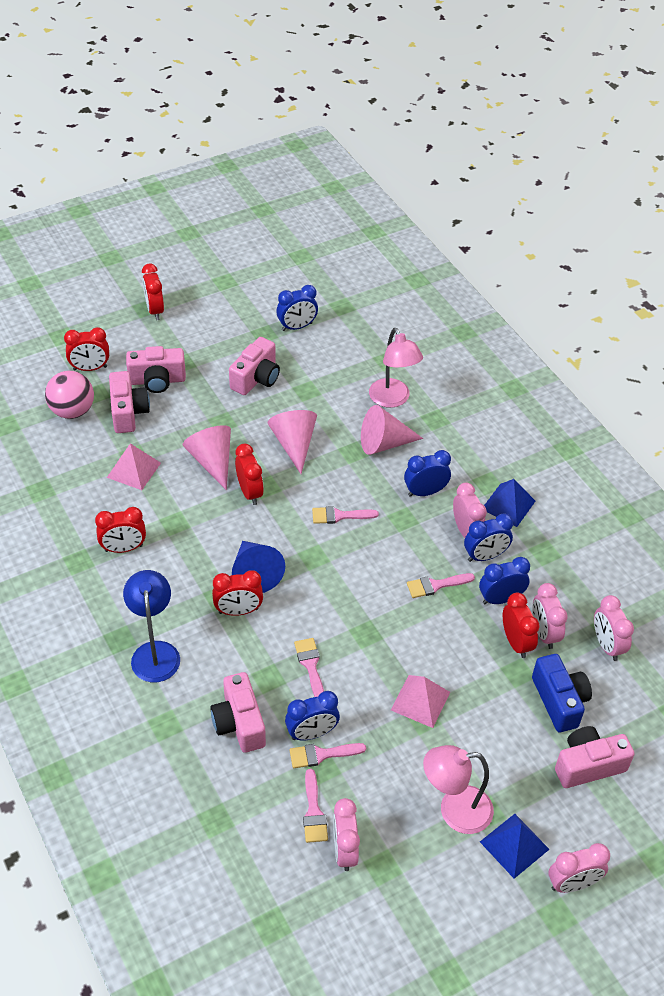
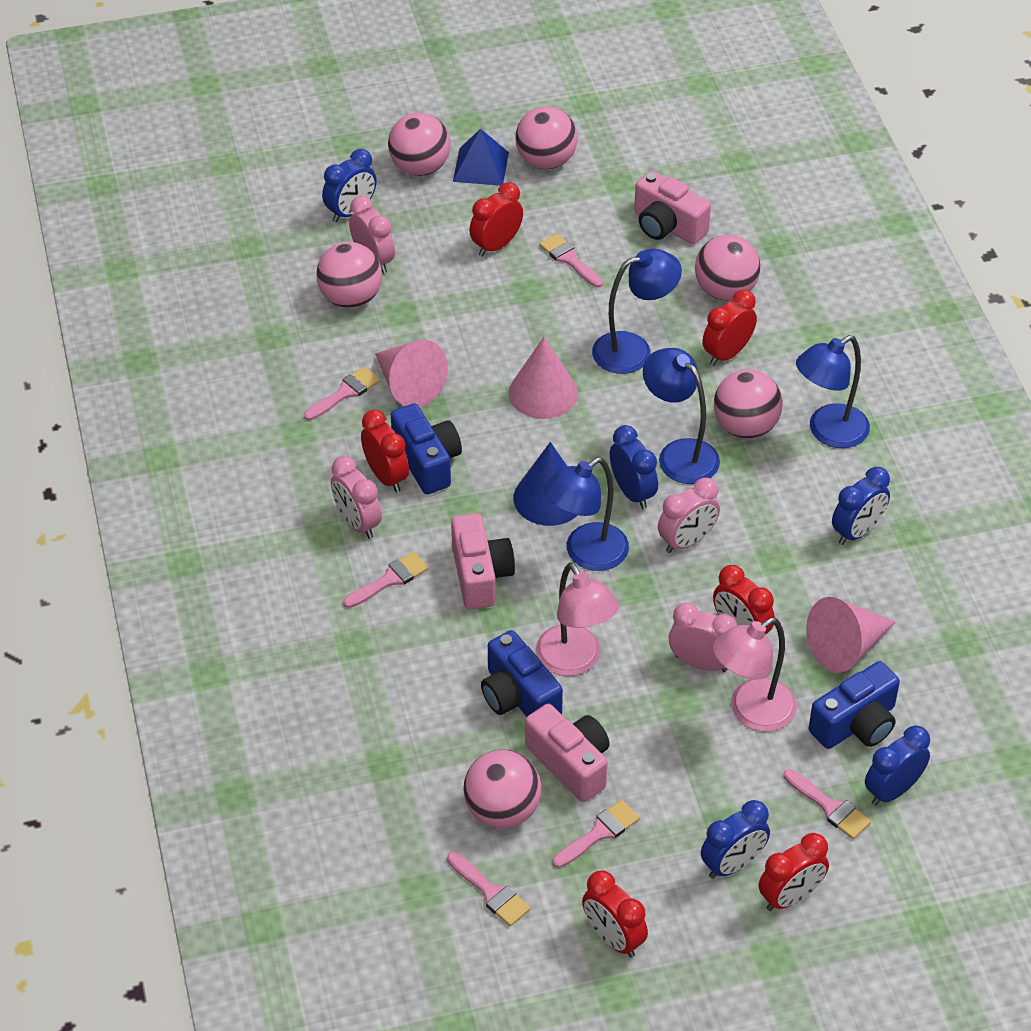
blue camera: [532,654,592,732] = 1 -> [391,403,462,494] [481,630,563,717] [809,661,900,749] = 3
blue lamp: [123,570,180,682] = 1 -> [544,457,629,571] [592,249,682,374] [643,348,720,484] [796,335,870,448] = 4
blue pyramid: [480,814,549,879] [484,479,535,527] = 2 -> [453,129,509,186] = 1
pink ball: [45,371,94,419] = 1 -> [316,242,382,308] [388,112,450,176] [463,750,542,828] [515,106,578,169] [695,235,761,301] [714,370,783,439] = 6
pink brush: [289,743,366,768] [294,638,324,697] [303,769,328,843] [312,506,379,524] [407,573,475,598] = 5 -> [304,366,380,421] [343,552,429,608] [447,852,531,926] [539,233,603,288] [553,800,640,868] [784,769,871,839] = 6
pink camera: [109,371,150,433] [126,346,186,393] [210,672,266,753] [229,337,280,395] [555,726,635,788] = 5 -> [451,513,515,610] [525,704,610,802] [634,171,711,244] = 3
pink clock: [333,798,360,871] [453,483,487,538] [532,583,567,649] [549,843,610,893] [594,595,634,661] = 5 -> [331,456,382,539] [349,196,395,274] [658,478,720,553] [669,603,737,672] = 4
pink pyramid: [107,443,161,490] [391,675,450,728] = 2 -> none = 0

